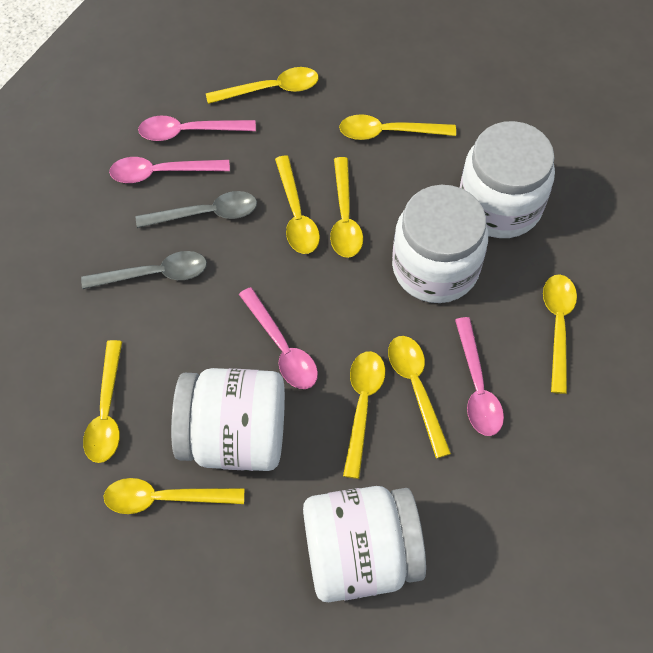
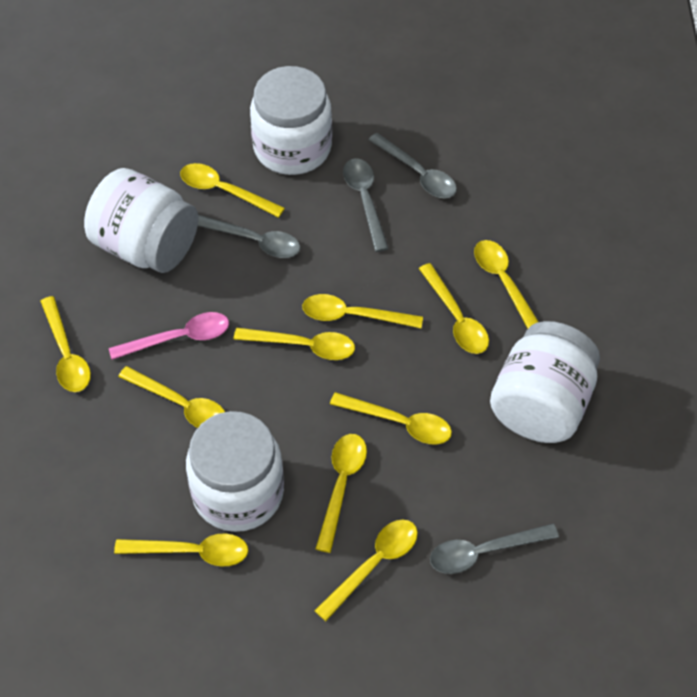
grey spoon: [81,251,207,289] [136,191,257,228] = 2 -> [198,215,300,258] [343,159,389,252] [368,133,457,198] [430,524,559,574] = 4
pink spoon: [109,157,230,183] [138,116,256,141] [239,287,318,389] [455,317,504,436] = 4 -> [109,312,229,360] = 1
yellow spoon: [83,340,122,463] [103,478,244,514] [206,67,319,104] [275,156,320,254] [330,157,363,258] [339,114,456,140] [343,351,385,479] [388,336,451,458] [543,274,577,394] = 9 -> [40,296,91,392] [114,533,248,567] [118,366,225,428] [180,163,285,218] [234,328,355,360] [302,294,423,328] [314,519,418,621] [316,434,367,553] [330,392,452,444] [419,263,489,354] [474,240,539,328] = 11

